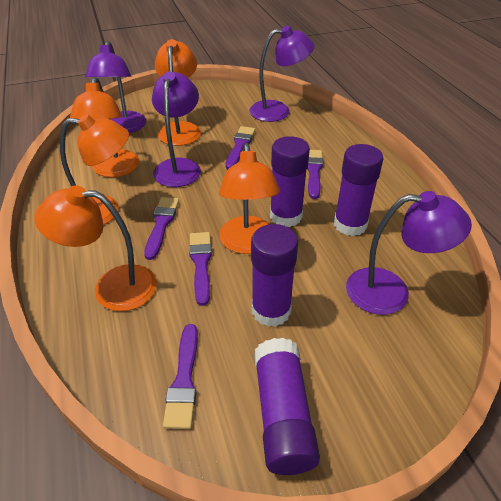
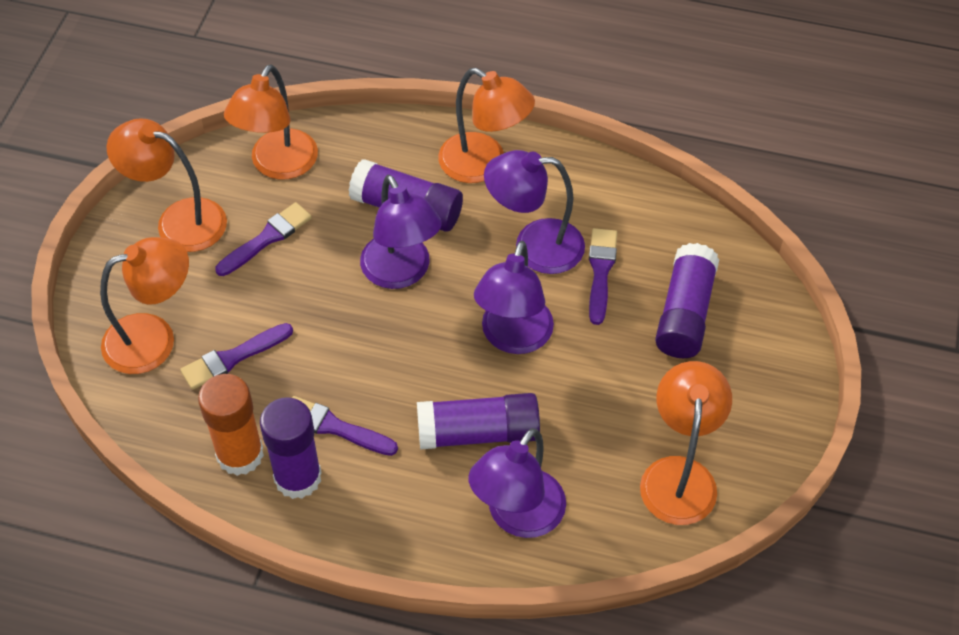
orange glue stick: none = 0 -> [198,374,264,476] = 1
purple brush: [144,197,179,260] [163,324,198,429] [189,232,212,306] [225,126,255,169] [307,150,323,199] = 5 -> [180,323,293,390] [215,202,312,276] [292,396,398,456] [589,228,617,325] = 4

